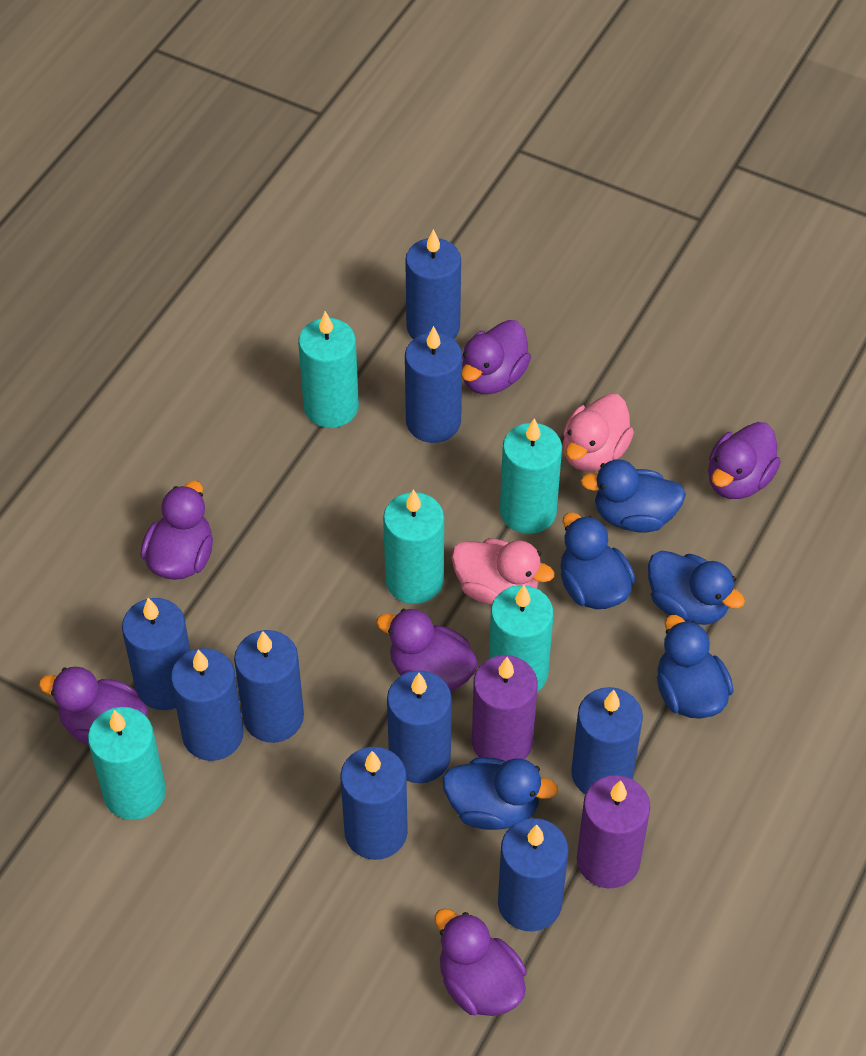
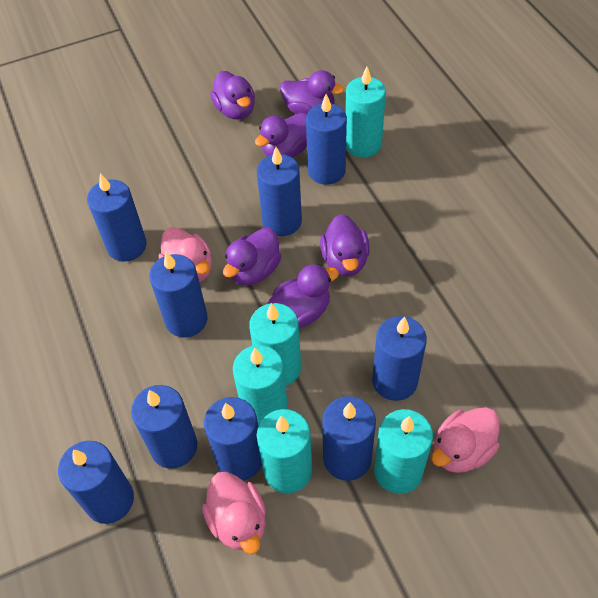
blue duck: [442,757,558,830] [560,512,635,609] [580,459,686,533] [648,551,745,625] [657,615,733,718] = 5 -> none = 0
pink duck: [451,538,554,604] [563,394,634,472] = 2 -> [159,227,212,282] [202,472,266,554] [431,407,500,473] = 3
purple candle: [472,655,538,761] [577,775,650,889] = 2 -> none = 0

